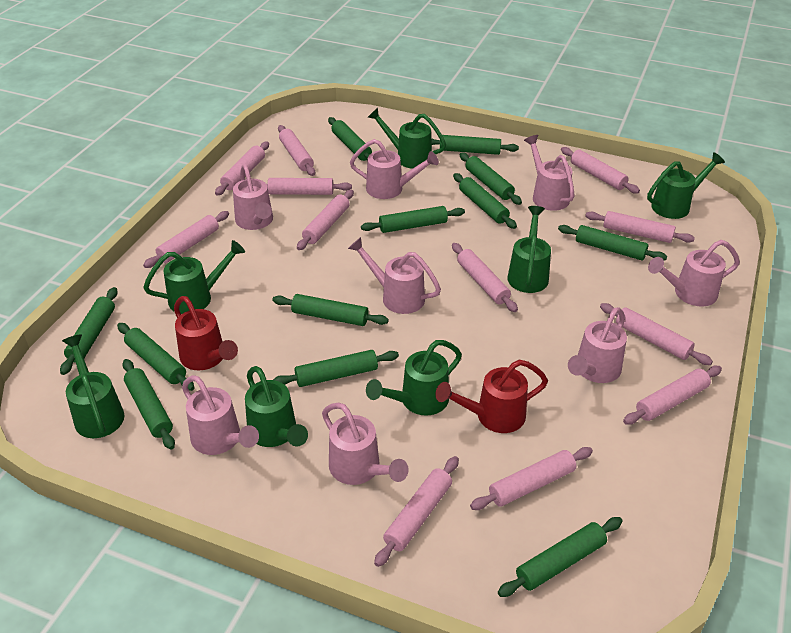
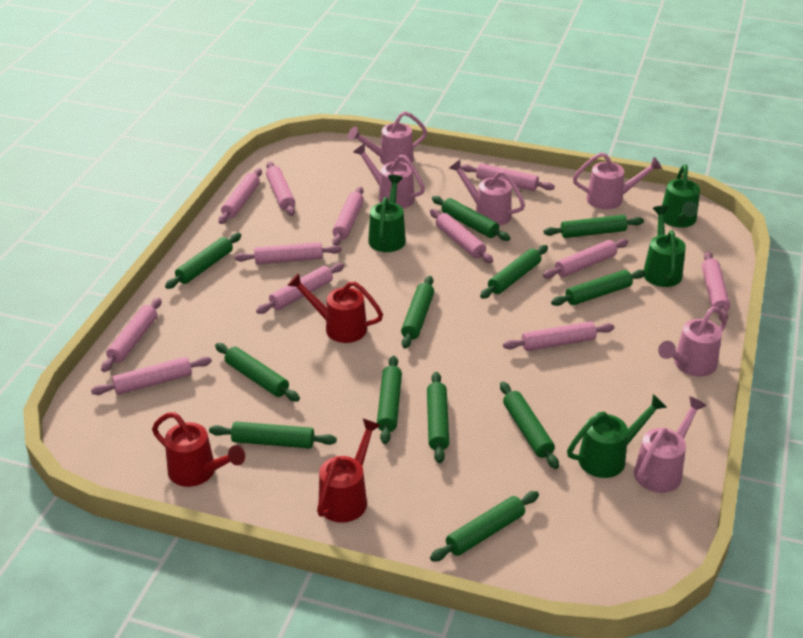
green watering can: [62,334,124,438] [143,240,245,314] [245,366,308,447] [366,340,462,416] [368,107,446,169] [507,206,551,293] [647,152,725,219] = 7 -> [368,175,406,252] [567,394,667,478] [644,206,686,287] [662,164,700,228] = 4
pink watering can: [182,375,259,455] [233,164,273,230] [322,403,409,485] [348,237,441,314] [350,139,439,199] [524,135,575,211] [568,307,627,383] [648,240,740,306] = 8 -> [348,111,427,165] [353,143,425,209] [449,160,525,226] [573,152,662,209] [634,396,707,493] [658,307,727,377] = 6
red watering can: [174,296,238,370] [435,360,548,433] = 2 -> [152,412,245,487] [287,273,383,343] [317,419,381,523] = 3

